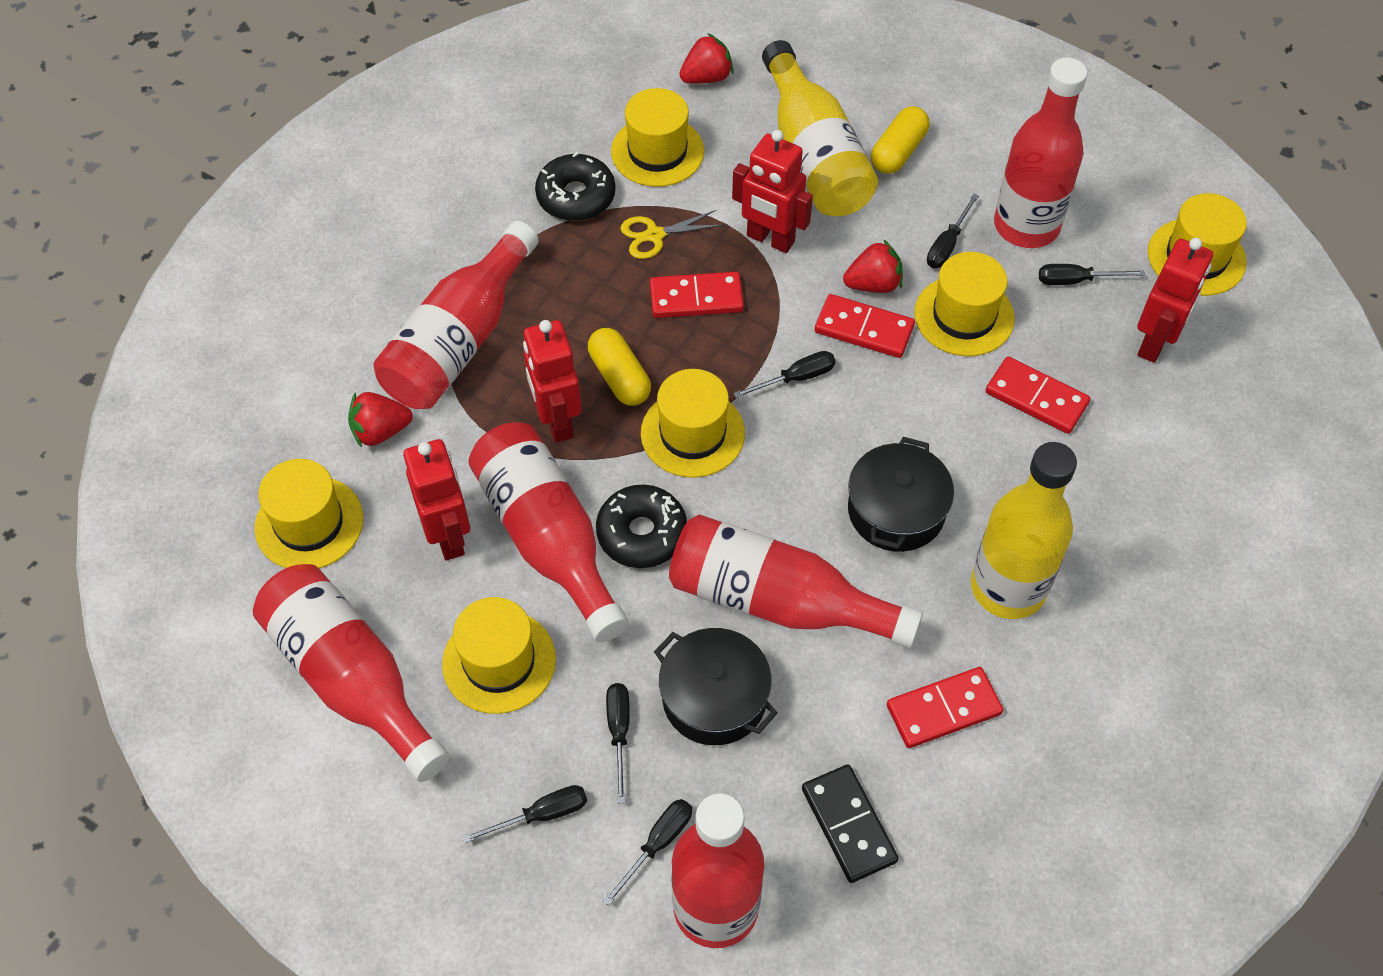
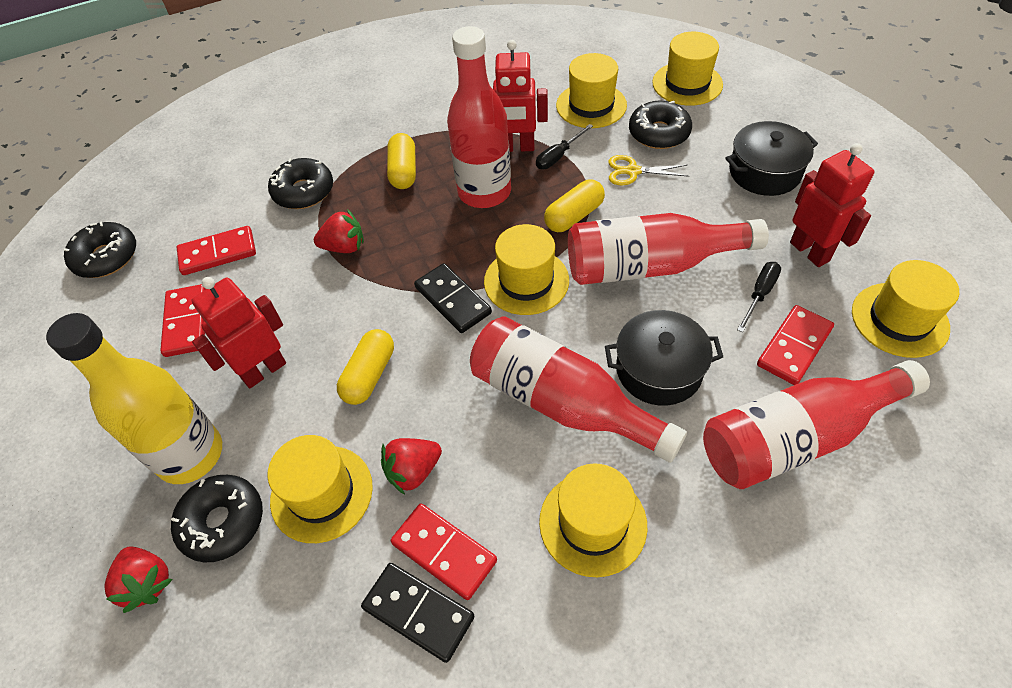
black domino: [802,764,899,883] = 1 -> [361,563,474,663] [414,263,492,333] = 2
black donut: [535,152,615,221] [596,484,687,568] = 2 -> [63,221,136,278] [171,475,263,562] [268,158,333,209] [629,101,692,149] = 4
black screwdriver: [463,785,587,843] [603,799,692,906] [606,683,630,803] [733,351,836,398] [927,194,979,268] [1039,264,1145,285] = 6 -> [536,124,593,169] [737,262,781,332] = 2
red bottle: [253,564,450,782] [374,221,539,409] [469,422,629,643] [669,514,923,648] [671,793,764,948] [994,58,1087,248] = 6 -> [447,26,511,208] [470,316,687,463] [568,213,769,285] [703,360,930,489] = 4
red robot: [403,439,470,560] [523,320,582,443] [732,130,813,253] [1137,238,1213,363] = 4 -> [192,277,286,388] [493,40,548,152] [790,143,874,267] = 3
yellow bottle: [762,40,878,216] [971,442,1077,619] = 2 -> [46,313,222,484] = 1
yellow capsule: [588,328,651,406] [871,106,929,174] = 2 -> [337,329,394,405] [387,133,416,189] [544,179,605,232] = 3

